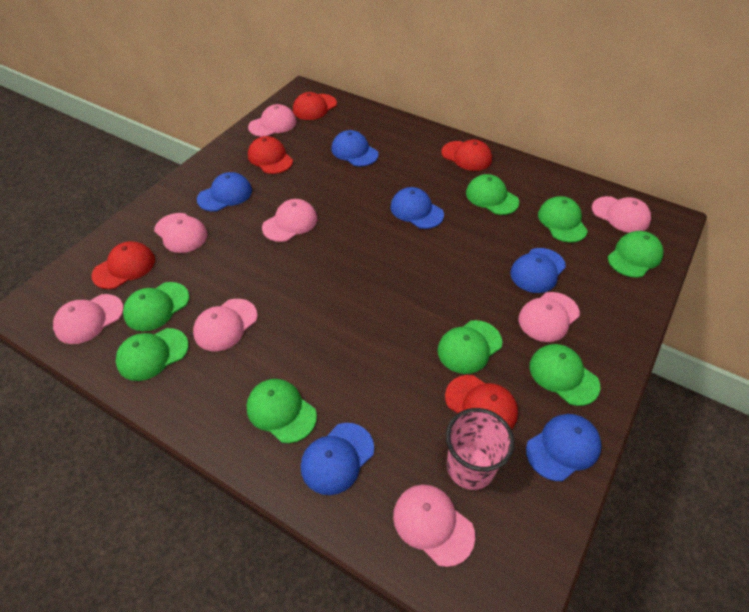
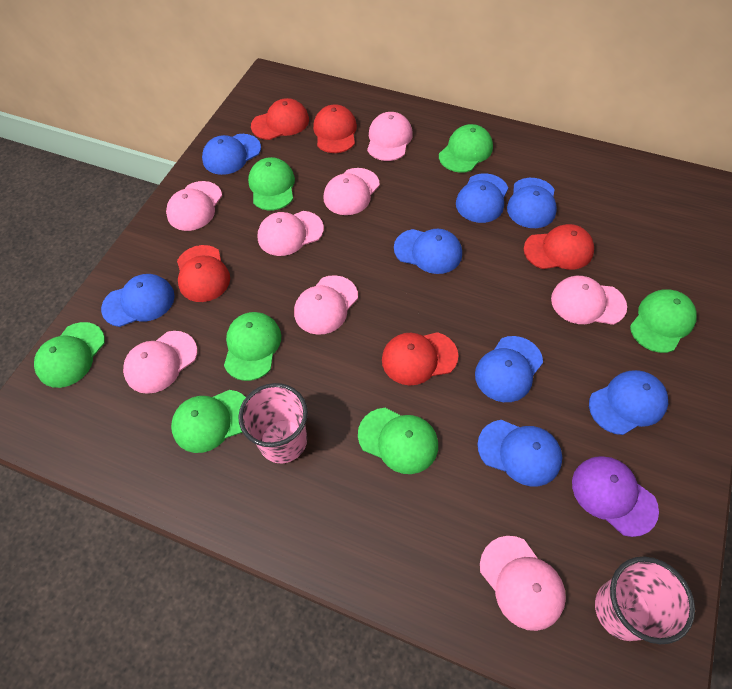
blue cap: [197,172,252,211] [301,423,374,495] [331,130,379,167] [390,187,444,229] [510,248,566,293] [526,414,602,481] = 6 -> [101,274,175,327] [202,134,261,175] [394,229,462,274] [456,173,508,223] [475,336,543,402] [477,420,562,486] [507,178,557,228] [589,370,668,435] = 8
green cap: [116,328,189,381] [123,282,189,331] [246,379,317,443] [438,320,502,374] [466,174,519,215] [529,344,600,406] [538,196,588,243] [608,231,664,278] = 8 -> [34,322,105,388] [171,390,246,453] [224,312,281,381] [248,157,295,210] [358,408,438,474] [439,124,493,173] [630,289,697,353] = 7
pink cup: [446,408,515,490] = 1 -> [238,383,308,463] [595,556,695,644] = 2
purple cap: none = 0 -> [572,456,659,537] = 1

